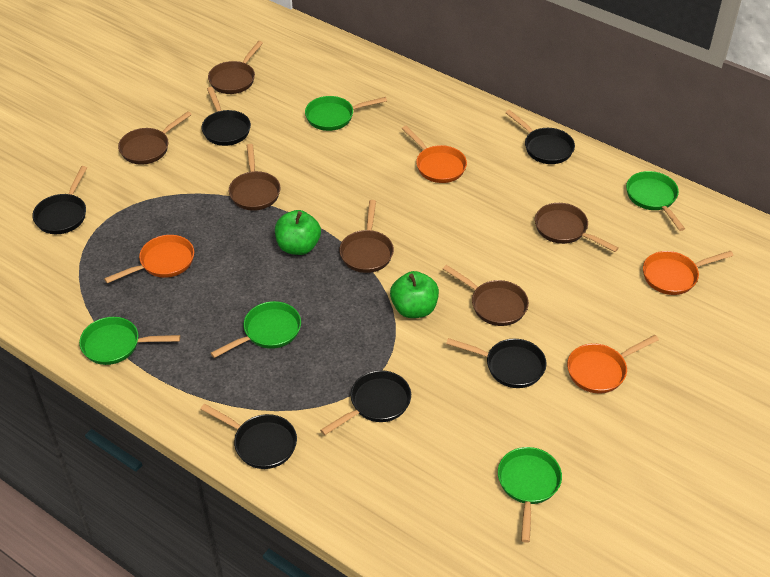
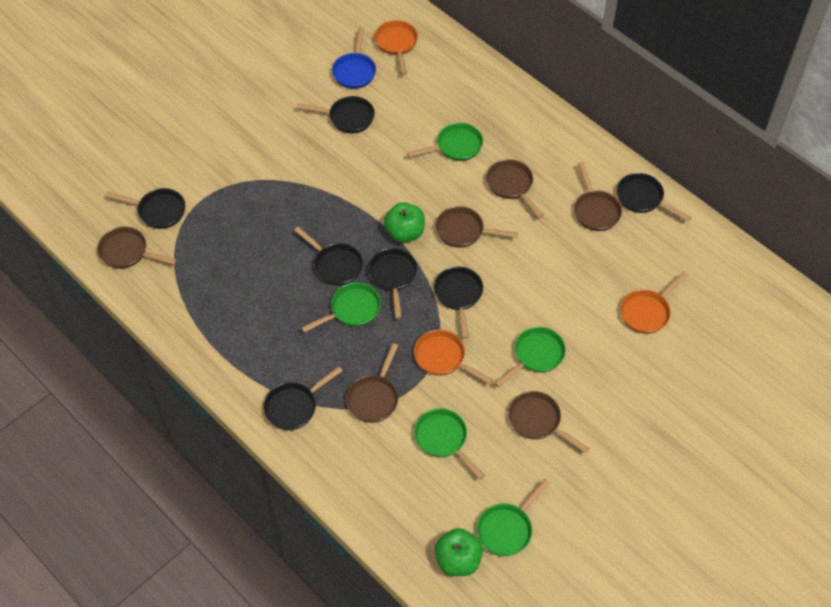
black pan: [32,166,87,234] [200,403,297,469] [202,87,251,146] [320,370,411,435] [446,338,546,388] [505,110,575,164] = 6 -> [105,188,185,229] [263,366,343,430] [294,227,363,286] [297,96,375,133] [368,248,417,319] [434,267,483,339] [617,173,692,222] = 7
blue pan: none = 0 -> [332,27,376,89] = 1
orange pan: [104,235,194,283] [402,126,467,183] [567,335,659,394] [643,251,734,295] = 4 -> [375,20,418,75] [414,330,493,385] [620,271,688,334] = 3

